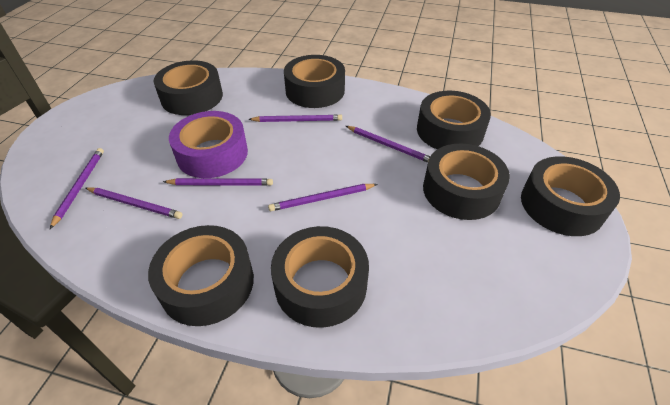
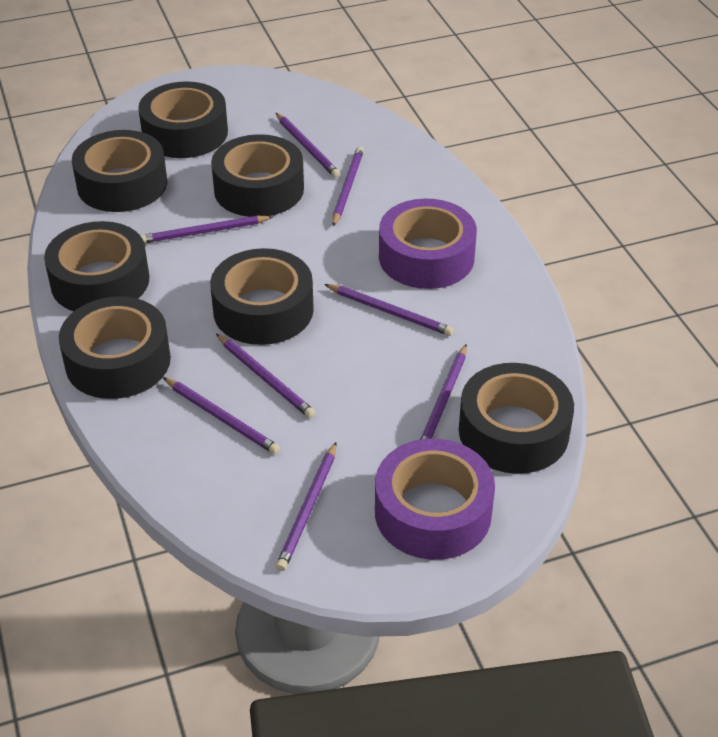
purple pencil: [50,148,104,229] [86,187,183,219] [163,178,273,186] [248,114,342,122] [268,184,378,211] [346,126,430,163] = 6 -> [140,216,273,243] [163,377,280,454] [216,334,316,418] [276,113,340,178] [276,442,336,571] [324,284,454,336] [332,146,364,226] [420,344,467,440] = 8
purple tape: [169,111,248,178] = 1 -> [375,439,495,560] [379,199,477,289] = 2

